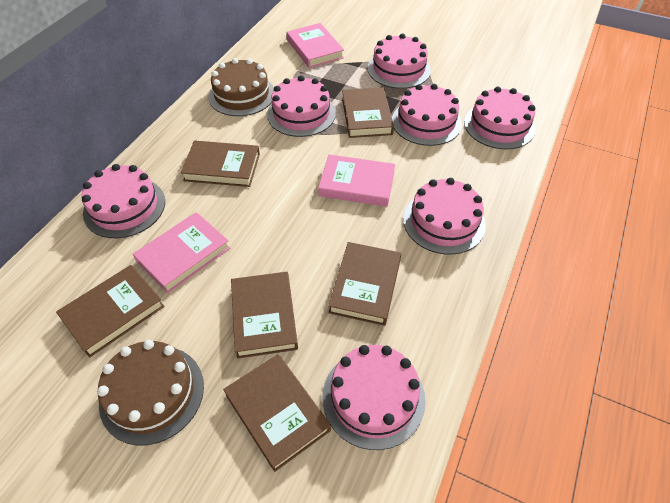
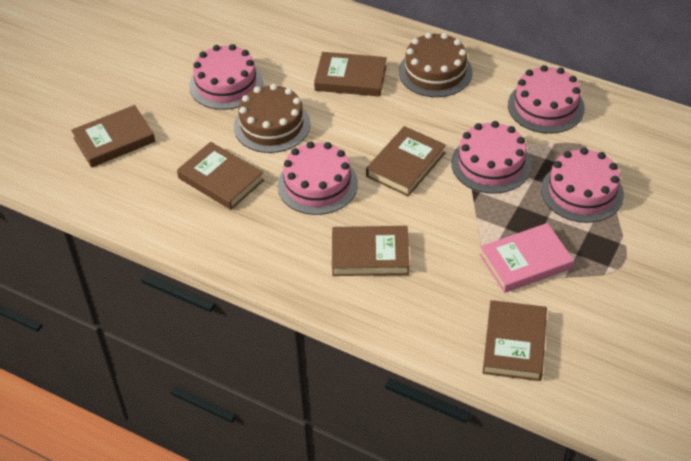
pink book: [133,212,230,294] [287,23,344,68] [318,154,395,207] = 3 -> [479,223,574,293] = 1
pink cake: [81,164,165,238] [267,75,336,137] [322,345,426,450] [368,33,431,89] [392,84,462,146] [403,178,486,255] [464,87,536,149] = 7 -> [189,44,263,110] [277,142,358,215] [451,121,531,194] [508,65,585,134] [541,148,624,223] = 5

